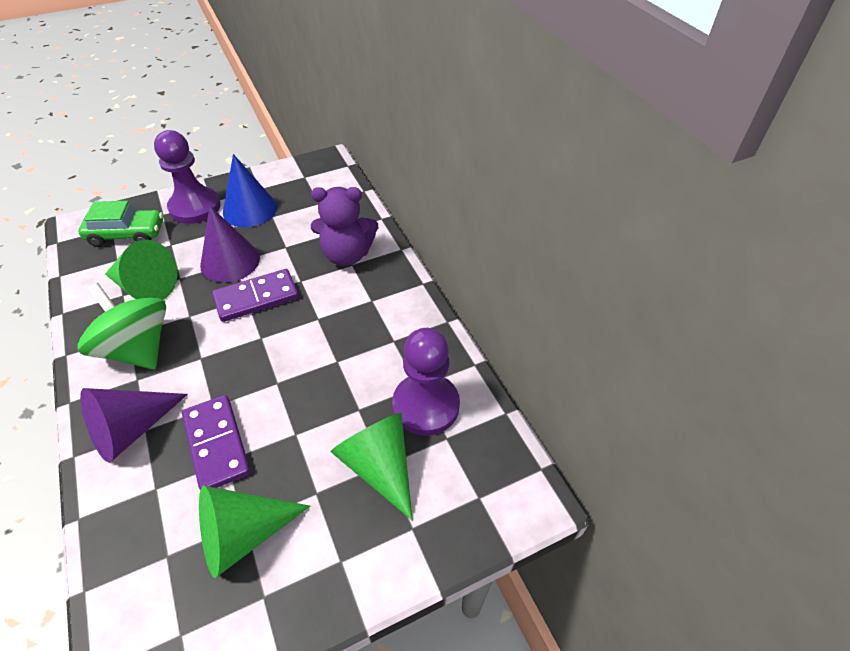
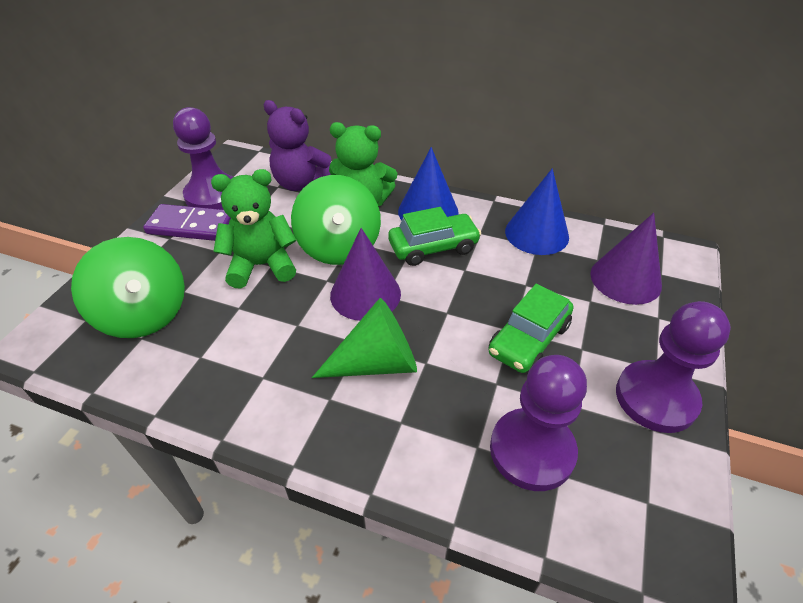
blue cone: [223,154,277,227] = 1 -> [398,147,459,220] [505,168,569,255] = 2
green car: [78,201,163,247] = 1 -> [388,207,481,266] [488,284,573,373] = 2
green cone: [105,240,177,300] [199,486,310,578] [331,413,413,520] = 3 -> [312,298,417,378] = 1
green spinning top: [77,283,166,369] = 1 -> [71,237,185,338] [291,175,381,265] = 2
green teddy bear: none = 0 -> [211,169,297,288] [329,122,397,206] = 2
purple domino: [182,395,250,490] [212,269,299,322] = 2 -> [143,204,231,241] = 1
purple pawn: [154,130,221,224] [392,328,460,436] = 2 -> [173,107,233,210] [490,355,587,491] [616,301,731,433] = 3

